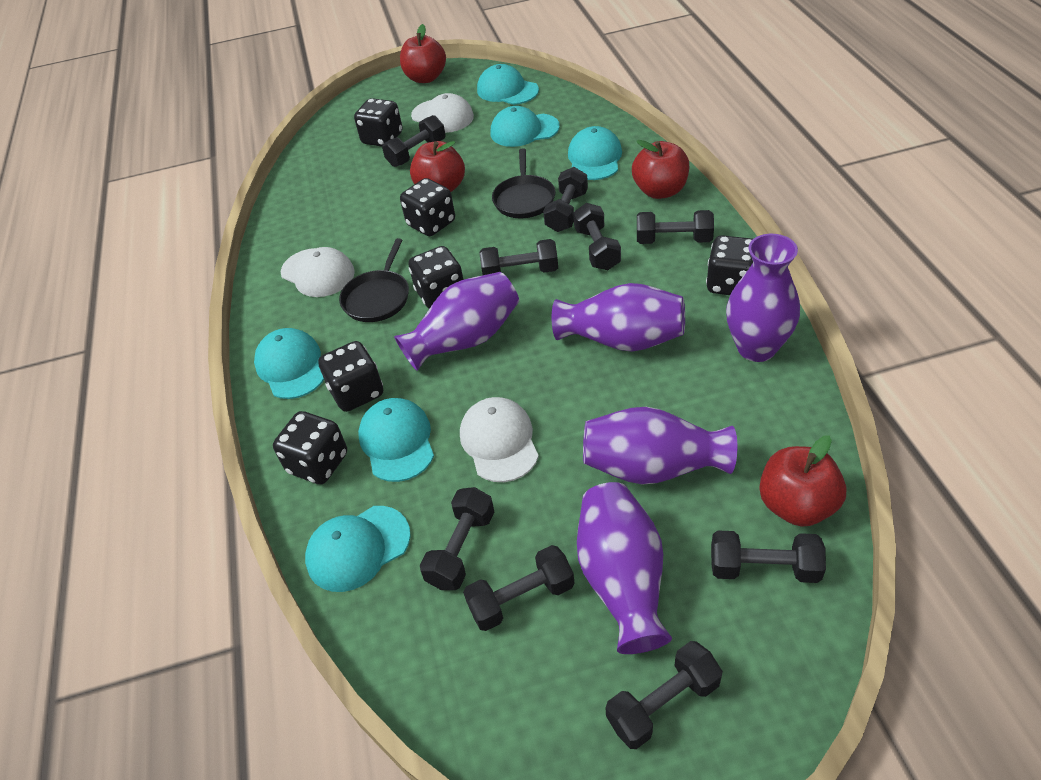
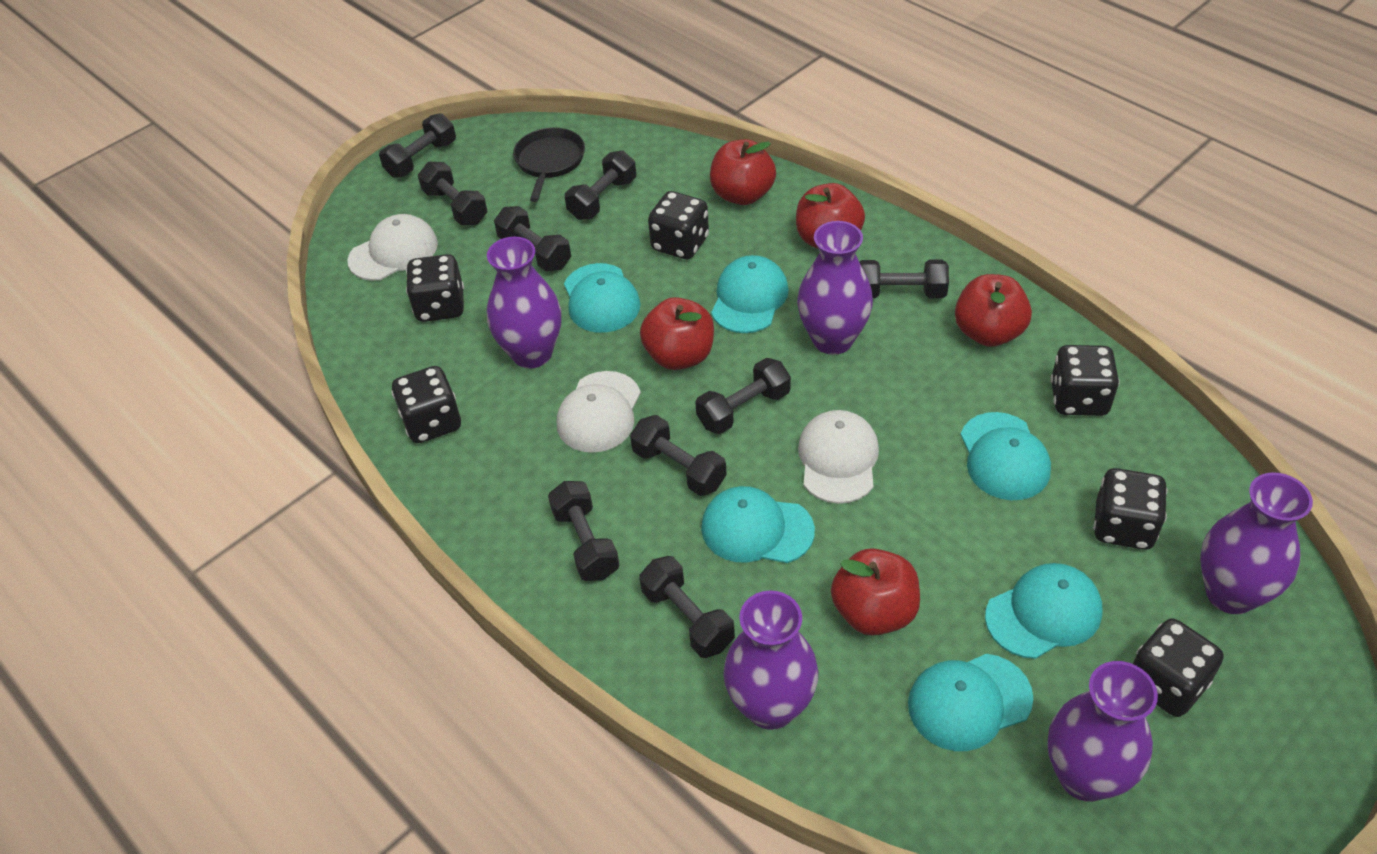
black pan: [339,238,409,322] [492,148,556,218] = 2 -> [513,128,585,202] = 1
red apple: [400,24,446,83] [410,141,465,192] [632,140,689,199] [759,435,847,527] = 4 -> [640,297,714,370] [710,139,776,205] [796,183,865,248] [831,548,920,636] [955,274,1032,347] = 5

